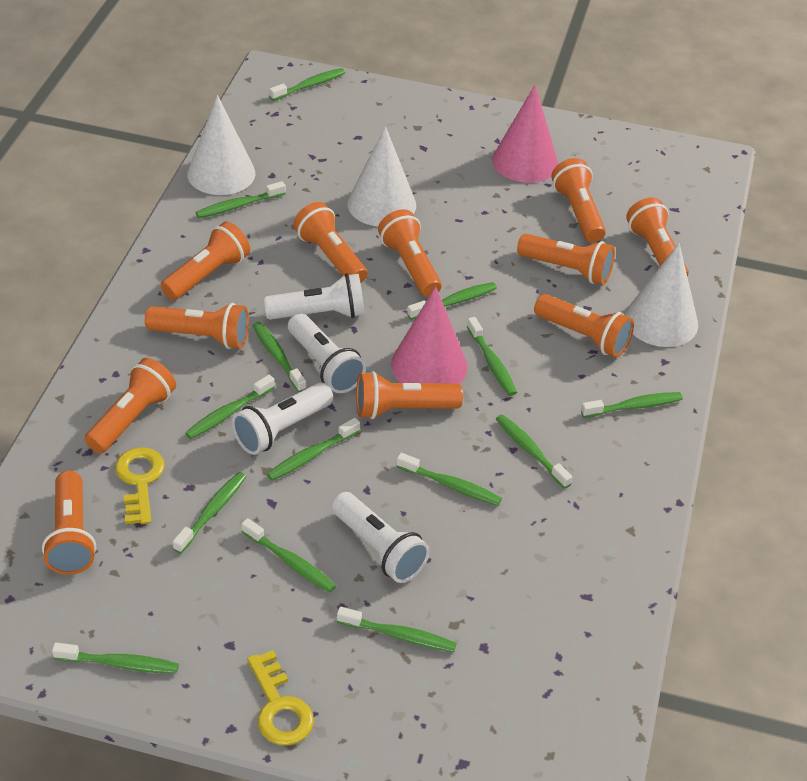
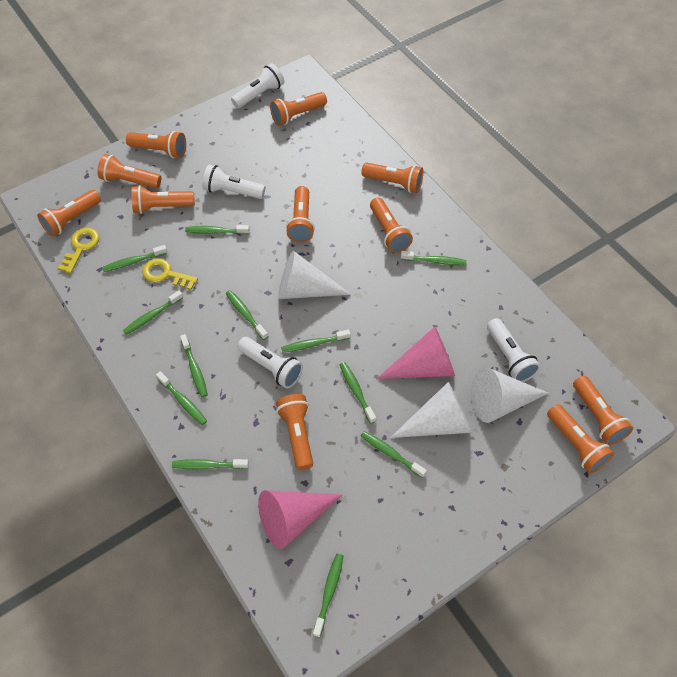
green toothbrush: [52,643,179,674] [173,472,246,554] [185,375,275,439] [196,181,286,218] [241,518,336,593] [252,322,307,392] [267,418,360,481] [269,68,345,101] [337,607,457,652] [396,453,502,506] [407,282,497,320] [467,317,517,396] [496,414,573,489] [581,392,683,418] = 14 -> [102,245,167,272] [123,290,183,335] [156,371,207,425] [172,459,249,469] [180,334,208,397] [185,225,250,234] [226,290,268,340] [281,330,350,353] [313,554,343,637] [340,362,376,424] [360,431,427,478] [401,251,467,265] = 12

